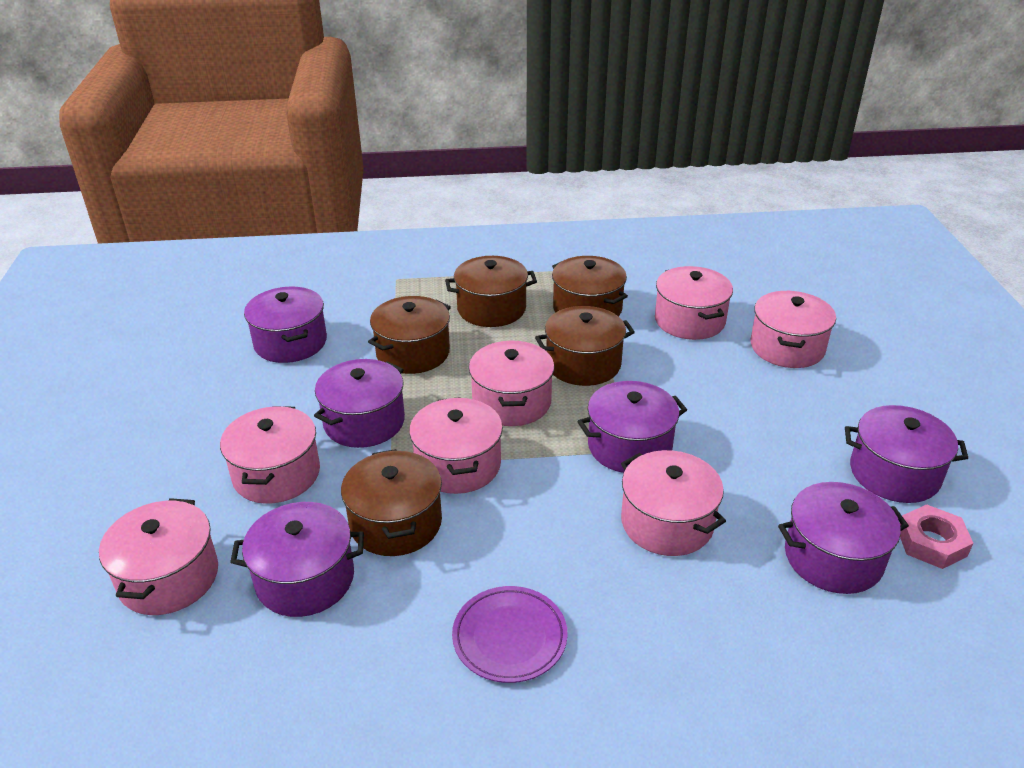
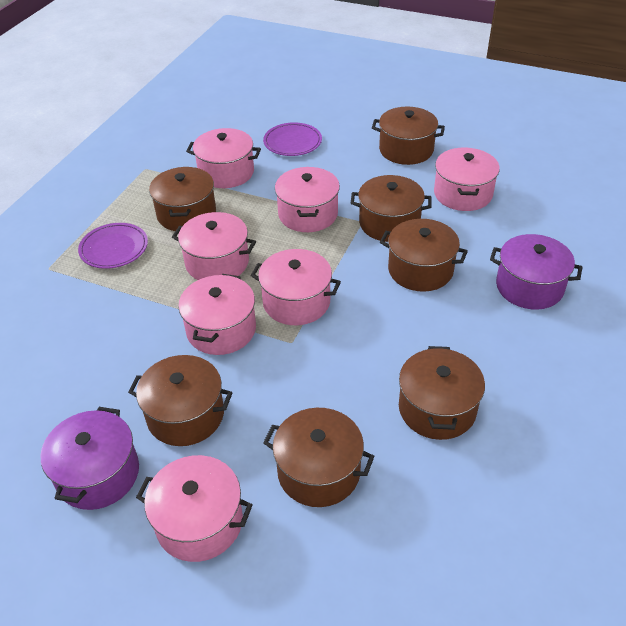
brown pot: [341,449,442,556] [368,296,451,374] [445,256,537,327] [535,306,635,386] [552,256,628,317] = 5 -> [128,355,232,446] [149,167,216,231] [263,408,374,507] [351,175,432,242] [372,107,445,165] [380,219,468,292] [399,346,485,440] = 7
pink nut: [899,504,973,569] = 1 -> none = 0
purple plate: [452,586,568,683] = 1 -> [78,223,148,269] [263,122,322,156] = 2
purple pot: [230,502,364,617] [244,287,327,363] [314,359,405,448] [577,381,687,473] [778,482,909,594] [845,405,968,503] = 6 -> [40,407,139,510] [490,234,583,310] = 2

